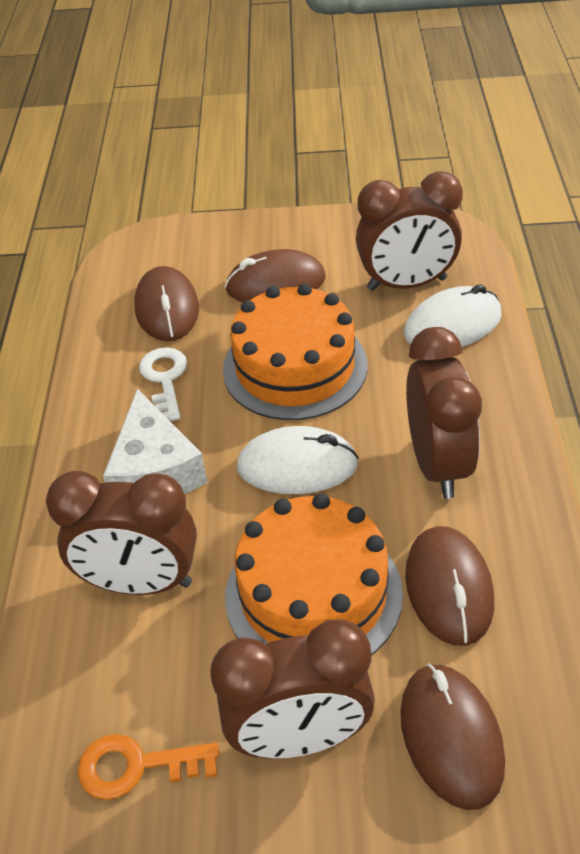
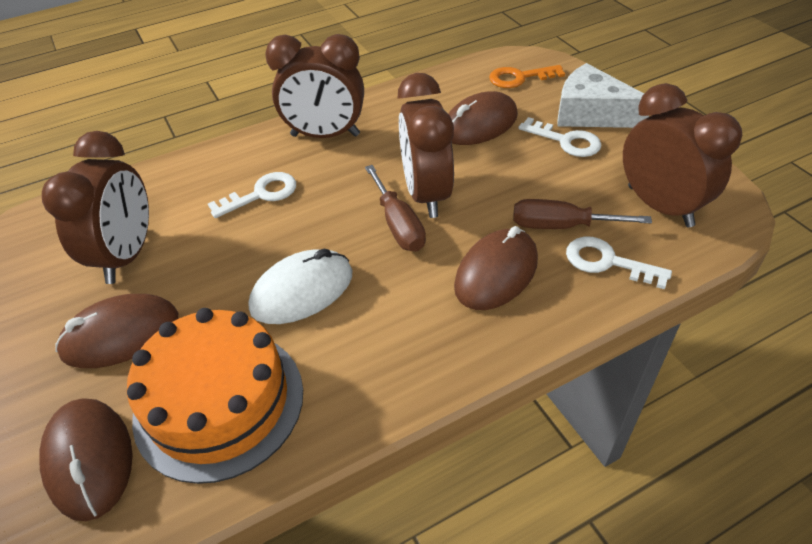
brown screwdriver: none = 0 -> [365,165,426,252] [513,199,652,229] = 2
orange cake: [223,283,368,420] [225,493,403,655] = 2 -> [127,308,303,484] = 1
white key: [139,347,187,421] = 1 -> [208,172,296,218] [518,117,601,157] [566,237,672,289] = 3
white mouse: [237,426,359,494] [404,285,501,347] = 2 -> [249,248,352,324] = 1

